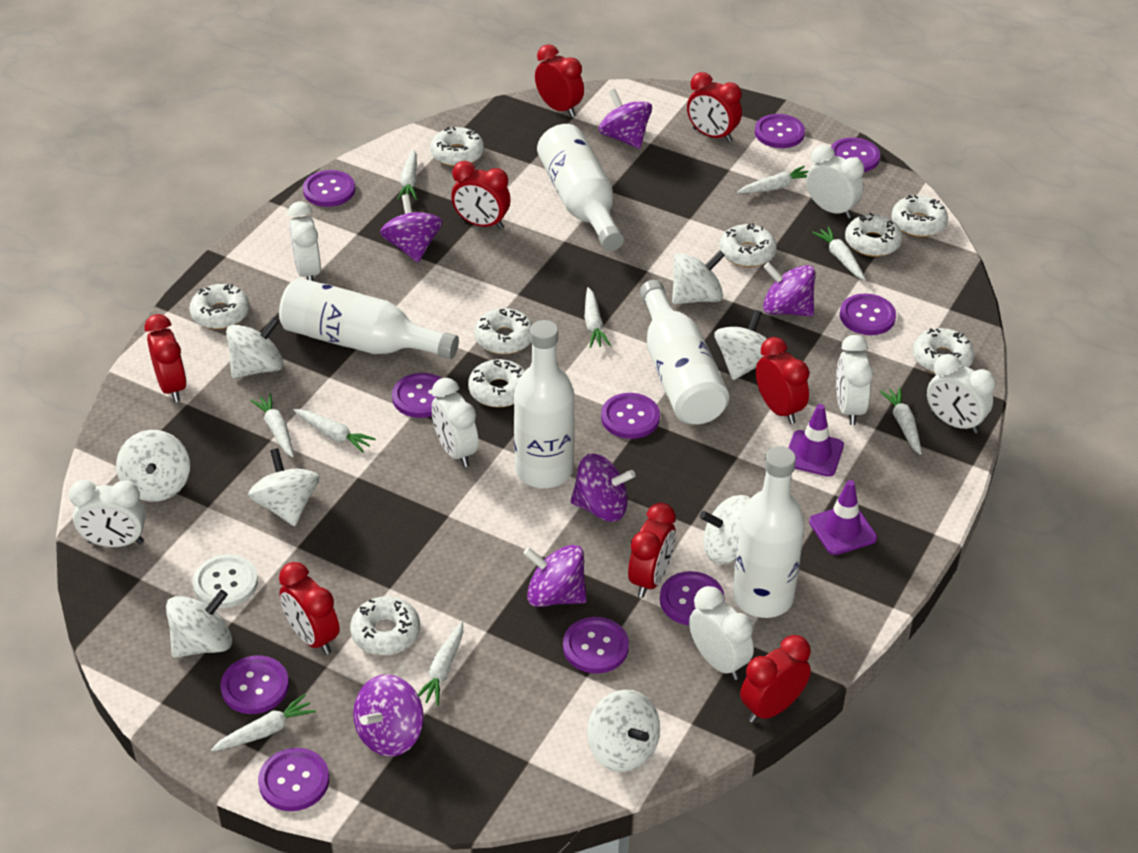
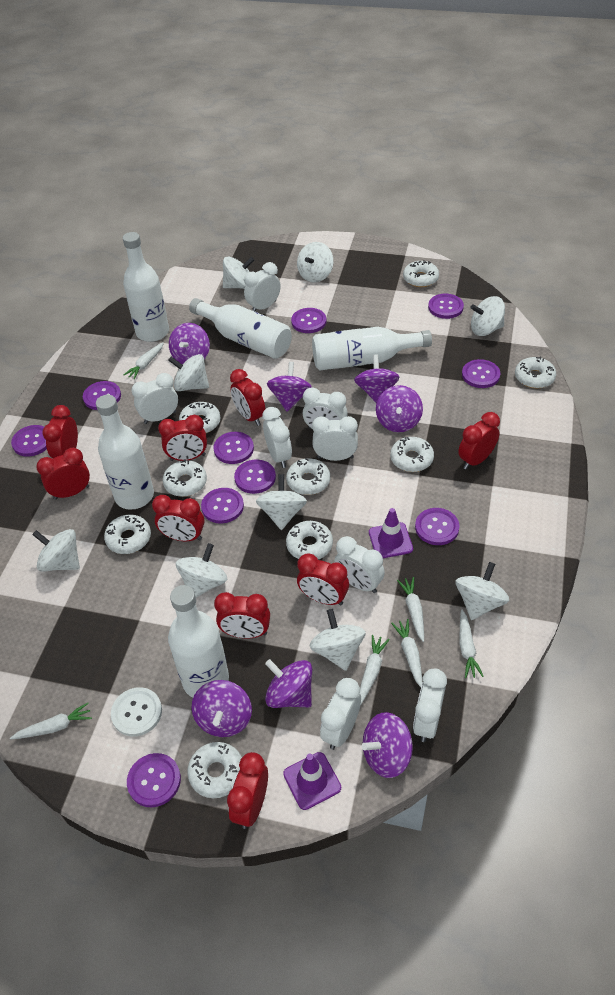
purple spinning top: [353,674,424,757] [380,194,442,262] [523,545,587,607] [571,453,635,522] [598,89,652,149] [763,262,815,316] = 6 -> [169,323,210,365] [191,680,252,737] [265,659,312,708] [267,362,312,411] [354,355,399,403] [362,712,413,778] [376,385,423,432] = 7
red clock: [144,314,187,402] [279,562,340,654] [451,161,510,229] [535,44,584,117] [628,503,676,598] [687,72,742,142] [740,635,811,723] [756,337,809,424] = 8 -> [36,448,90,500] [42,405,78,458] [152,495,205,541] [158,415,207,461] [214,592,270,638] [227,752,268,829] [230,369,265,426] [297,553,349,605] [458,412,500,469] = 9
white carrot: [211,694,316,752] [250,393,294,458] [293,409,376,453] [397,149,417,200] [418,621,463,706] [584,287,611,348] [737,166,808,193] [812,227,865,280] [880,387,922,455] = 9 -> [10,703,92,740] [124,342,164,379] [360,635,390,704] [391,619,423,687] [397,577,424,642] [459,609,484,678] = 6
white clock: [69,480,146,547] [287,201,321,281] [432,378,479,467] [689,586,754,680] [806,145,864,219] [836,335,873,425] [927,354,996,434] = 7 -> [131,373,178,424] [244,262,281,311] [262,407,292,468] [303,387,348,429] [312,416,358,461] [320,678,361,750] [334,536,385,593] [413,668,447,742] = 8
white spinning top: [116,430,190,502] [166,590,232,658] [226,317,284,378] [248,448,319,526] [587,689,660,772] [672,250,725,304] [700,495,751,564] [714,310,767,380] = 8 -> [32,529,80,572] [168,354,209,391] [176,543,227,597] [223,257,254,289] [256,474,307,530] [297,242,333,283] [310,609,366,671] [456,562,509,620] [470,296,505,336] = 9

